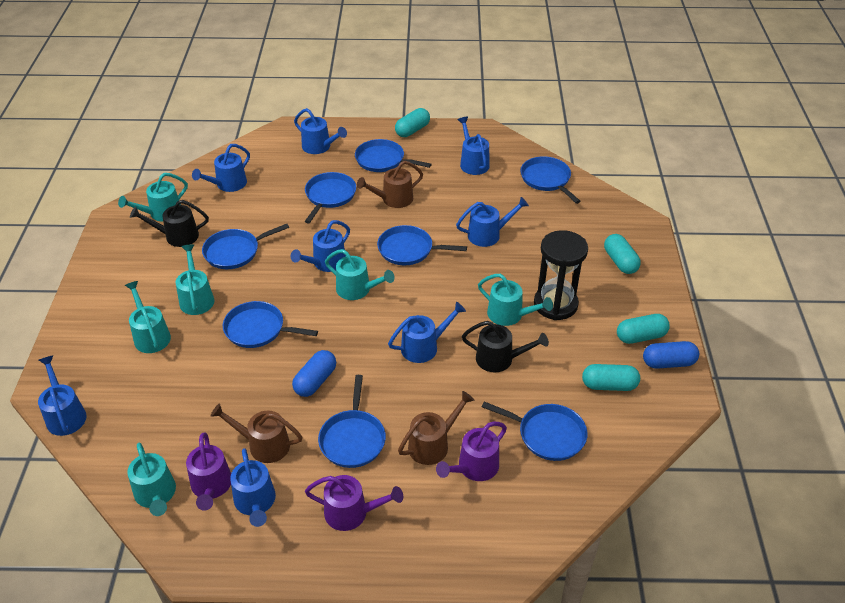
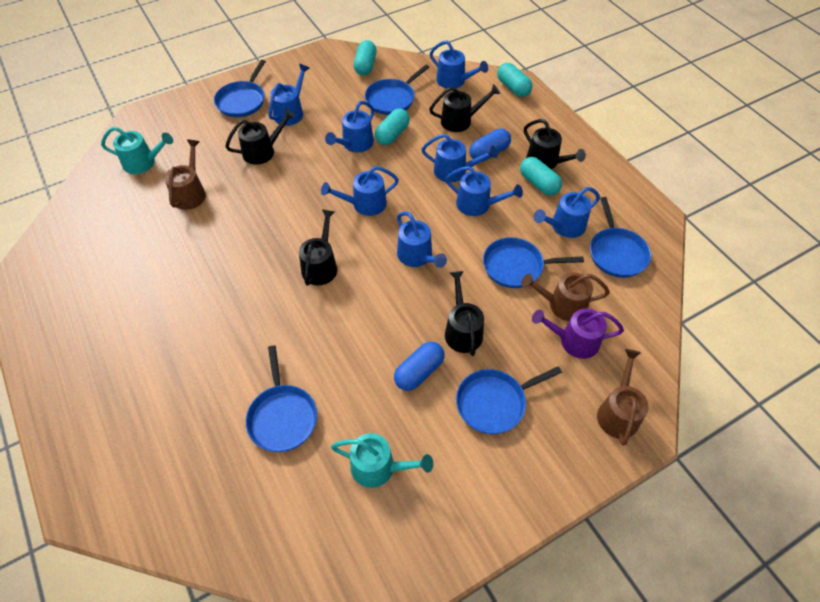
black hourglass: [534,230,588,320] = 1 -> none = 0
black watering can: [130,200,209,247] [462,321,549,372] = 2 -> [225,109,295,165] [299,209,337,286] [429,84,500,132] [445,271,484,356] [524,119,586,169] = 5
blue pan: [202,224,289,269] [223,301,318,348] [305,172,356,224] [318,375,386,468] [355,139,431,172] [377,225,467,265] [482,401,588,461] [520,156,580,204] = 8 -> [214,60,266,117] [246,345,317,452] [365,65,429,115] [456,366,562,434] [483,237,584,288] [590,197,651,278] = 6
purple watering can: [186,432,231,511] [305,475,403,531] [436,422,507,481] = 3 -> [532,309,624,359] = 1
turquoise watering can: [118,173,188,222] [125,281,171,353] [127,443,176,516] [176,244,214,315] [325,249,395,300] [478,274,553,326] = 6 -> [101,127,173,174] [331,433,433,488] = 2

